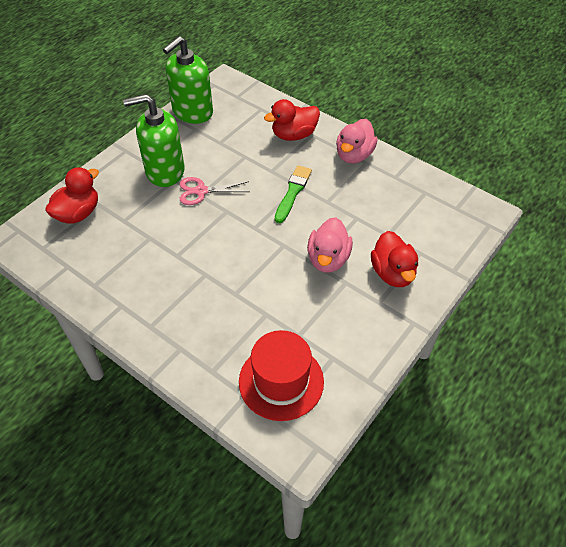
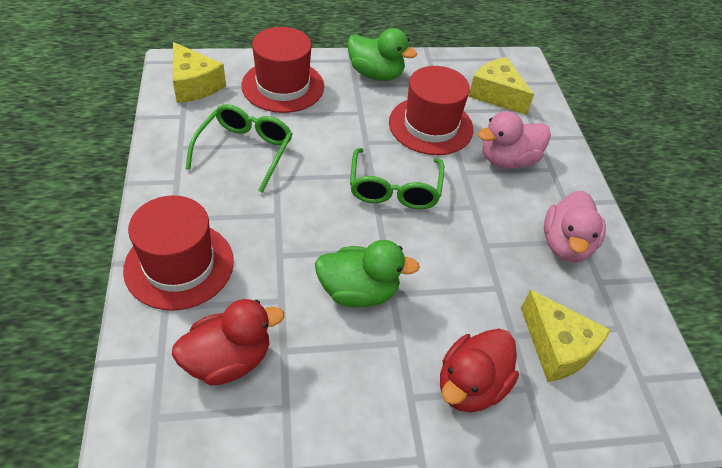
green brush: [275,165,312,223] = 1 -> none = 0
green duck: none = 0 -> [315,240,420,308] [347,28,417,81] = 2
green glasses: none = 0 -> [186,104,292,193] [350,148,444,209] = 2
green soap dispenser: [123,94,185,187] [163,36,213,124] = 2 -> none = 0
pink scissors: [180,177,249,205] = 1 -> none = 0
red duck: [45,167,99,223] [264,99,320,141] [371,231,418,287] = 3 -> [172,299,284,386] [440,329,519,413] = 2
red hat: [239,330,324,421] = 1 -> [123,195,234,311] [241,27,324,113] [389,66,473,155] = 3
yellow cheese: none = 0 -> [173,42,226,103] [468,57,534,115] [521,290,611,382] = 3

